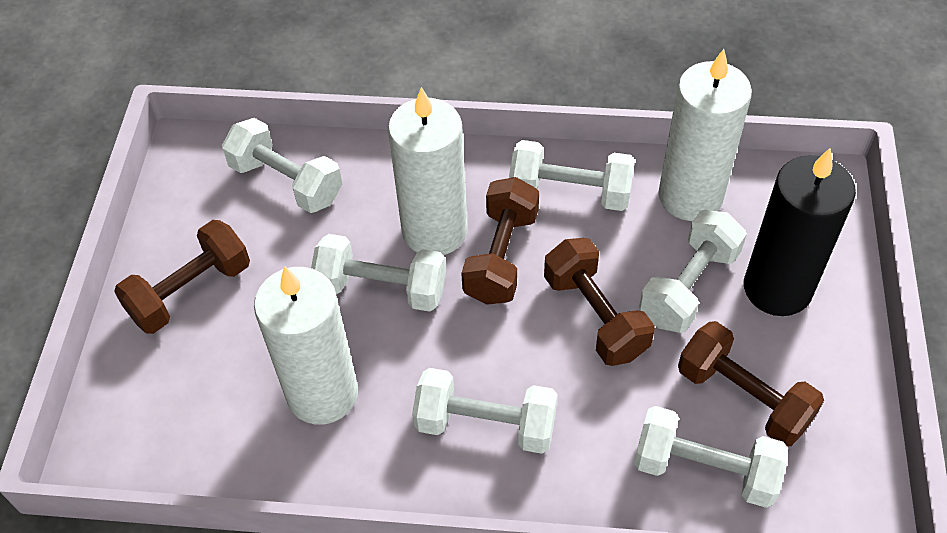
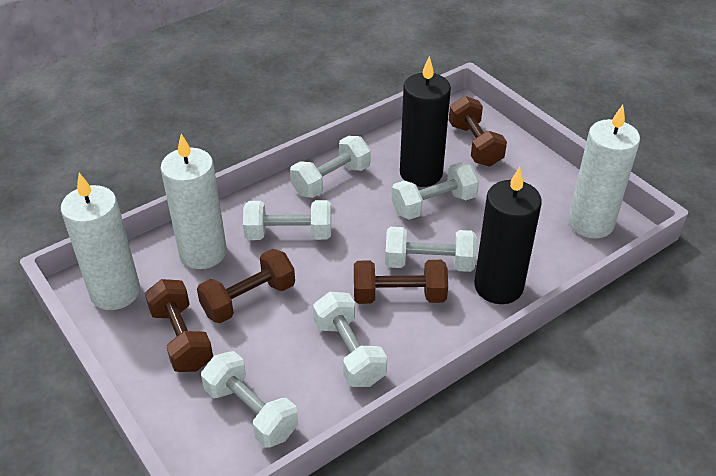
black candle: [744,148,856,316] = 1 -> [400,56,451,187] [474,167,542,304] = 2

